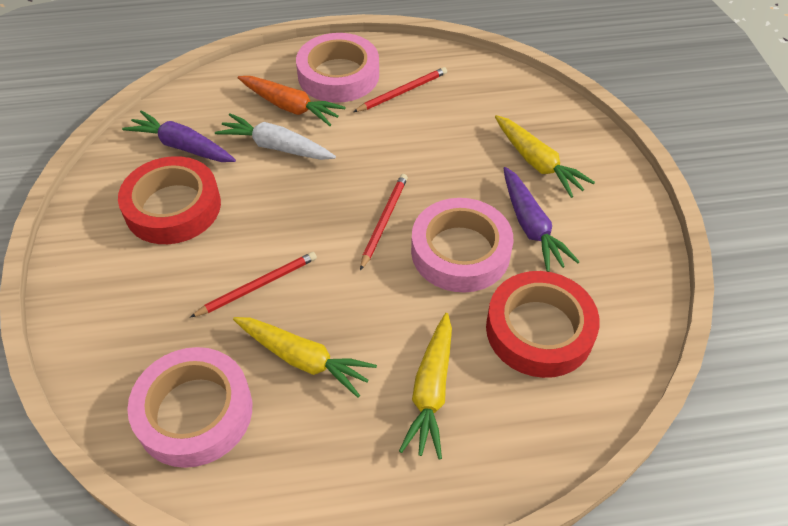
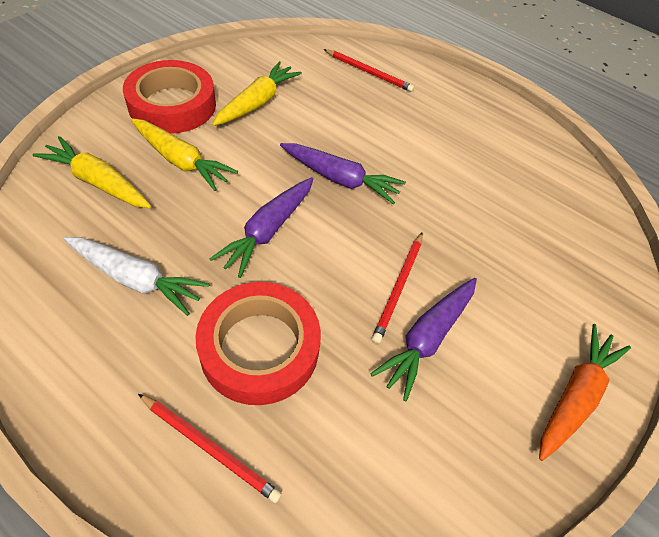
pink tape: [127,347,252,468] [296,33,379,103] [411,198,513,292] = 3 -> none = 0
purple carrot: [122,110,236,162] [503,167,580,272] = 2 -> [210,177,313,278] [280,143,406,204] [370,278,477,401] = 3

